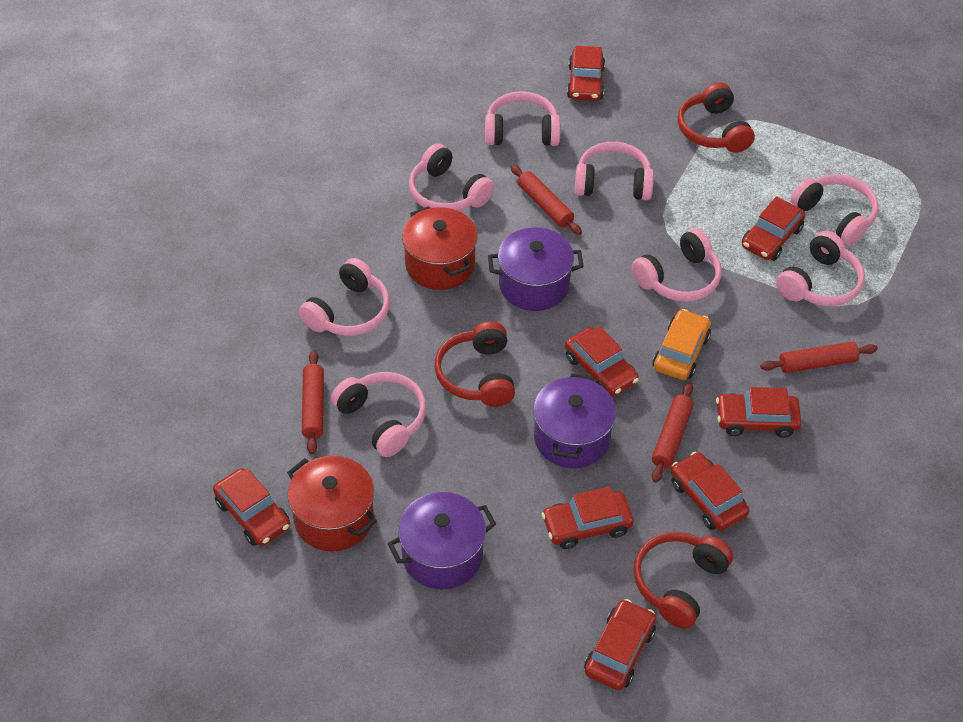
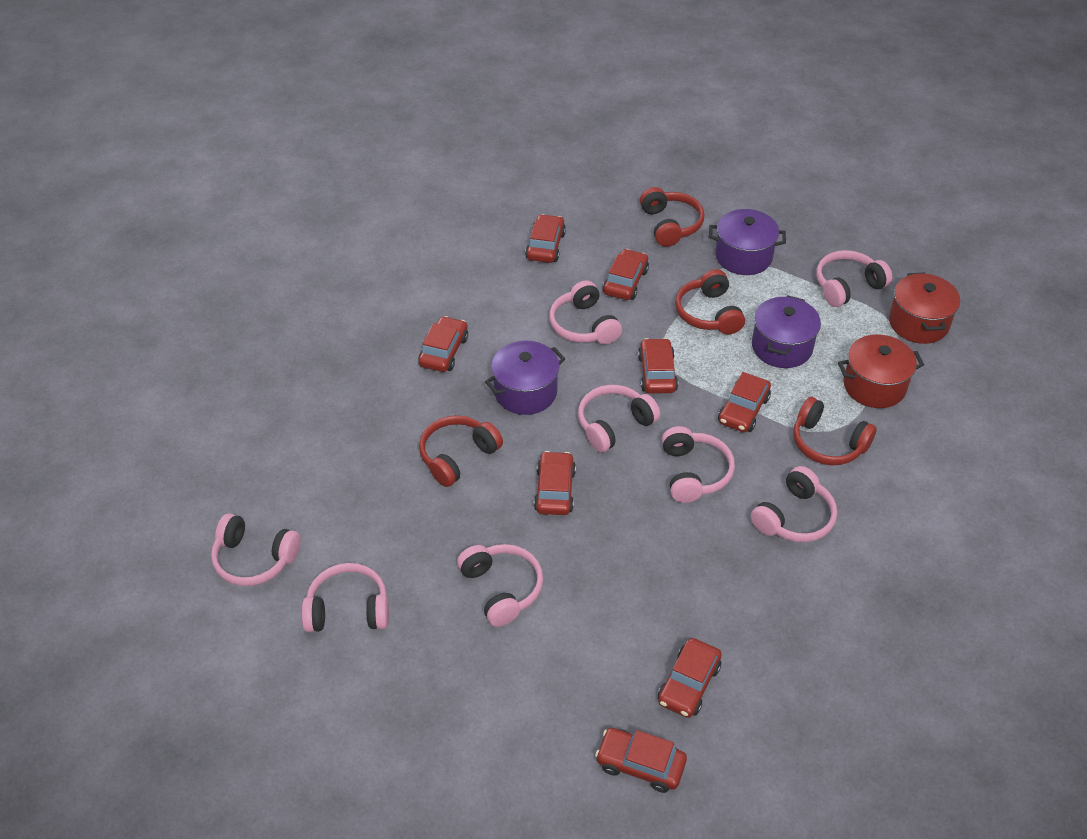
orange car: [652,309,711,380] = 1 -> none = 0
red headphones: [434,321,515,407] [633,532,733,629] [678,82,755,153] = 3 -> [419,415,503,487] [640,187,704,247] [675,269,745,335] [793,397,877,465] = 4
red rolling pin: [302,350,324,454] [511,165,582,235] [652,382,694,483] [760,342,878,373] = 4 -> none = 0

